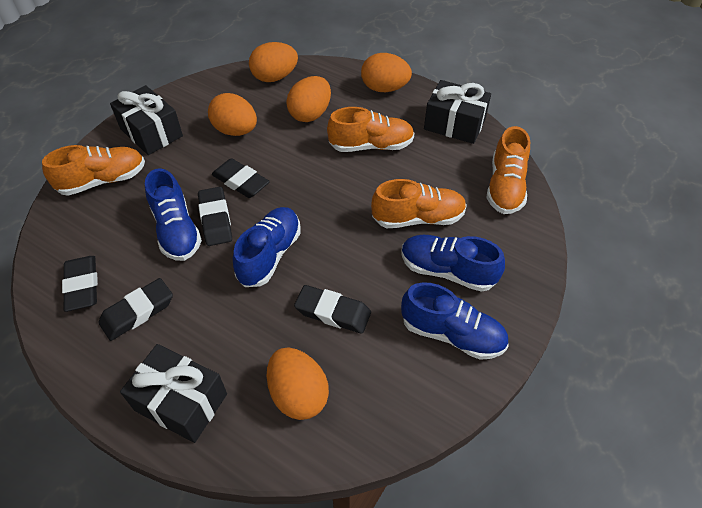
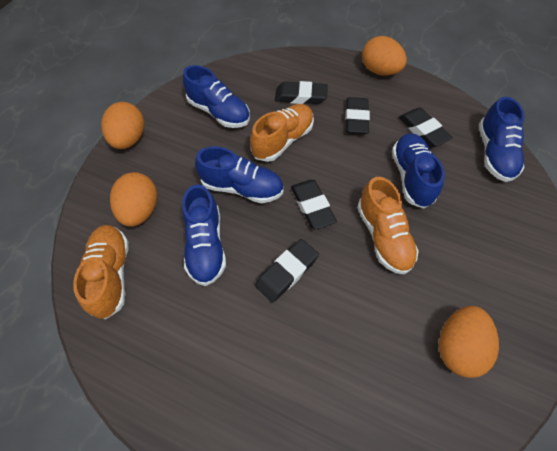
black gift: [110,85,183,155] [120,344,227,443] [424,80,491,144] = 3 -> none = 0
blue shoe: [145,168,202,261] [233,207,301,287] [401,235,505,292] [401,282,509,360] = 4 -> [182,184,226,286] [183,65,250,128] [195,146,283,203] [392,133,445,208] [479,97,525,182] = 5
orange egg: [208,93,257,136] [249,42,298,82] [267,348,329,420] [286,76,331,122] [361,53,412,92] = 5 -> [101,102,144,149] [110,172,157,227] [362,36,407,76] [439,306,499,378] = 4
orange shoe: [42,145,145,196] [327,107,415,152] [371,179,467,228] [486,126,530,214] = 4 -> [73,225,129,320] [250,104,314,162] [357,177,419,274] = 3

